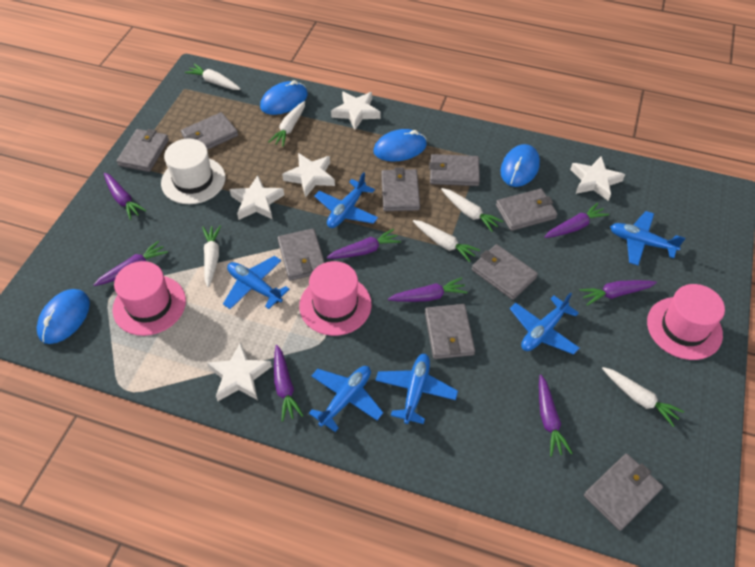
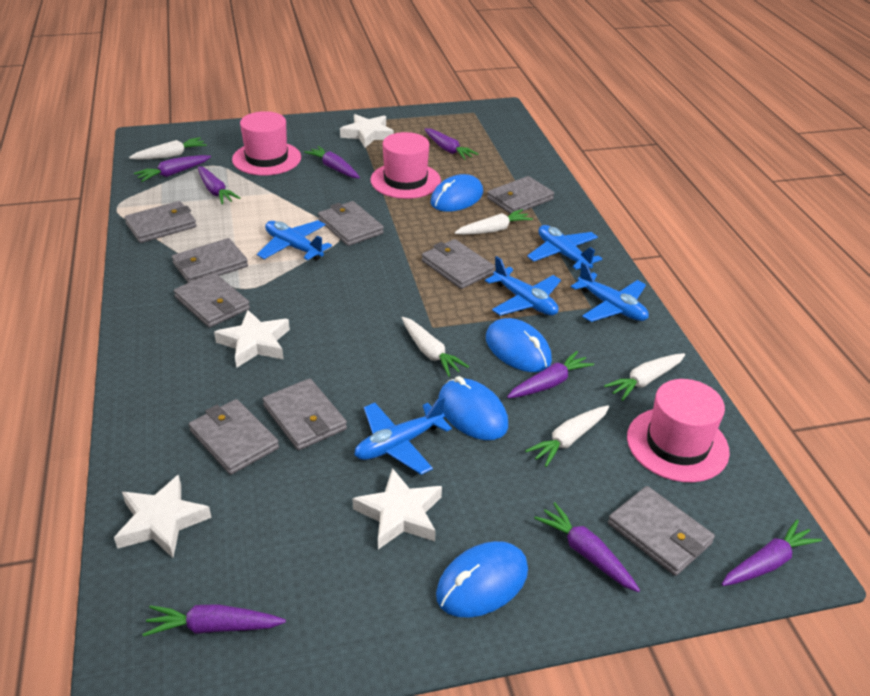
blue plane: [223,256,289,309] [309,366,383,432] [314,172,378,228] [375,354,458,424] [510,292,579,355] [610,211,685,265] = 6 -> [257,220,332,261] [354,397,452,475] [485,256,561,316] [527,225,602,270] [571,262,649,322] = 5
white carrot: [185,64,241,90] [202,225,221,287] [268,101,305,147] [413,220,480,262] [441,188,503,232] [602,367,684,427] = 6 -> [129,137,207,160] [402,317,469,377] [454,209,533,235] [525,405,609,467] [604,353,685,401] = 5
white hat: [161,139,225,204] = 1 -> none = 0
white star: [207,342,272,401] [229,175,284,220] [282,153,335,198] [331,91,380,130] [570,156,625,201] = 5 -> [114,474,212,558] [214,310,290,368] [340,114,394,148] [352,468,442,549] = 4

